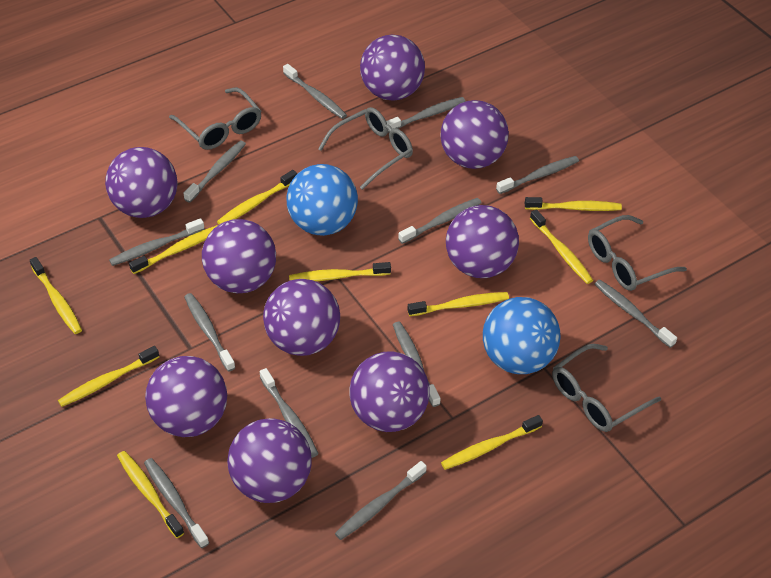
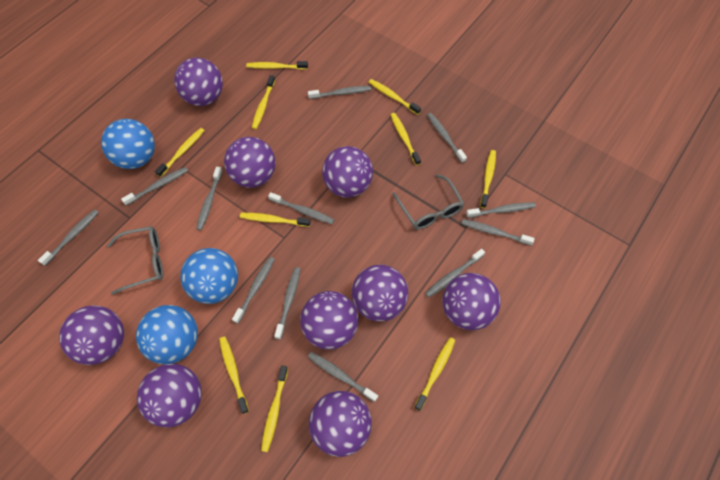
blue ball: [287,164,358,236] [483,297,560,374] = 2 -> [101,119,155,169] [136,305,198,364] [180,248,238,304] = 3
grey glasses: [169,87,261,150] [318,107,413,190] [552,344,661,432] [588,215,687,291] = 4 -> [107,226,163,295] [392,174,464,229] = 2

